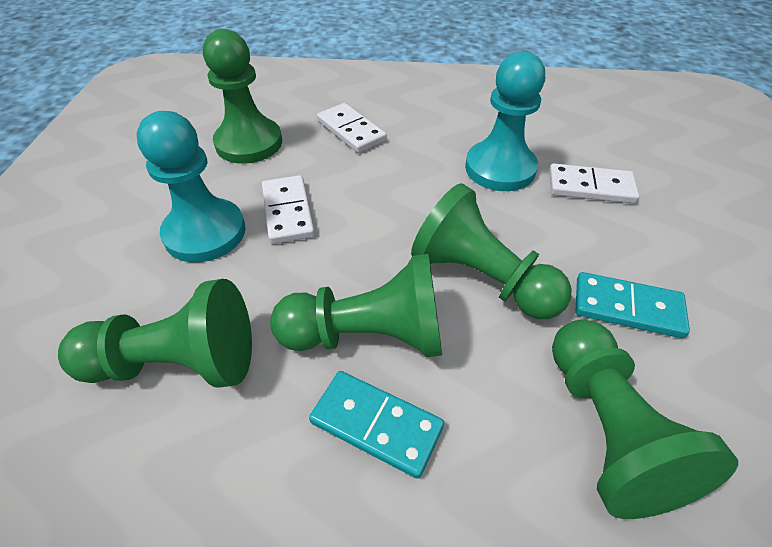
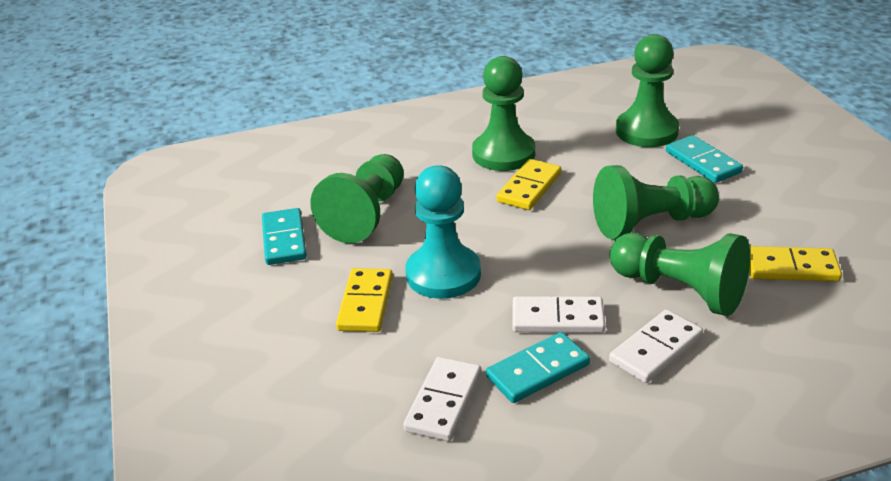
turquoise domino: [309,371,444,479] [576,272,690,338] = 2 -> [262,208,307,265] [486,332,590,403] [666,135,743,183] = 3
turquoise pawn: [137,111,245,262] [465,51,545,191] = 2 -> [405,165,481,299] = 1
yellow domino: none = 0 -> [336,268,393,332] [497,159,561,210] [749,246,842,282] = 3

